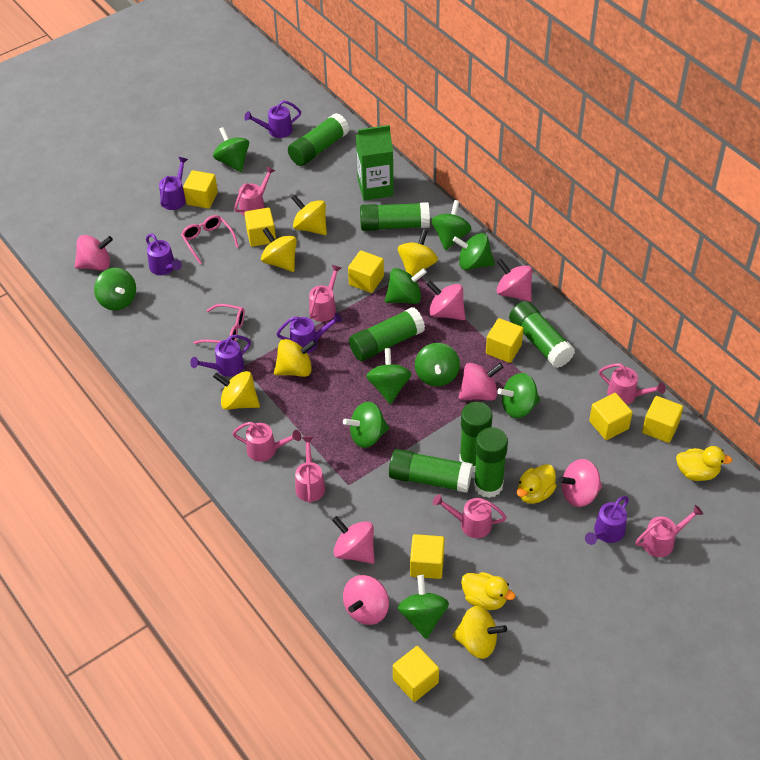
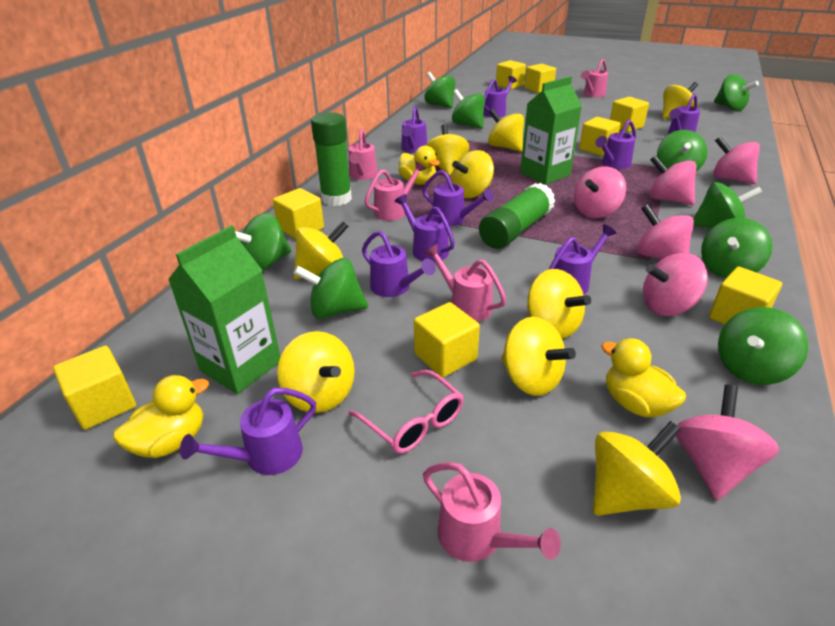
green carton: [356,125,394,201] = 1 -> [168,225,281,394] [520,76,582,185] = 2
green glue stick: [288,113,349,166] [349,307,425,361] [360,202,430,231] [389,449,473,493] [459,402,492,472] [474,427,508,498] [509,301,575,368] = 7 -> [311,112,352,206] [479,183,555,249] = 2
green spinning top: [94,268,136,310] [213,127,249,172] [343,402,389,448] [366,348,412,404] [385,268,427,304] [398,575,449,639] [415,343,460,387] [431,200,471,250] [453,233,495,270] [497,373,540,418] = 10 -> [235,213,292,271] [294,258,368,319] [424,72,455,108] [452,89,485,129] [657,130,708,171] [693,182,763,228] [701,218,772,278] [714,74,759,111] [718,307,808,385] = 9
pink glasses: [181,215,239,264] [193,304,245,344] = 2 -> [349,370,464,454] = 1
pink spinning top: [75,235,113,270] [332,516,375,564] [343,575,389,625] [427,280,466,320] [458,363,503,401] [497,259,532,302] [558,459,602,507] = 7 -> [574,166,626,218] [637,204,694,260] [643,253,708,316] [650,155,696,205] [676,385,779,500] [713,136,760,184] = 6
pink watering can: [232,422,301,462] [234,167,275,216] [295,436,325,503] [309,265,341,322] [433,494,507,538] [599,363,666,405] [635,505,703,557] = 7 -> [349,129,378,180] [364,161,426,221] [423,462,561,562] [424,244,506,321] [581,59,608,97] = 5
purple watering can: [146,233,182,275] [159,157,188,210] [190,335,251,377] [244,100,301,138] [276,313,342,353] [585,496,629,545] = 6 -> [180,388,316,475] [362,231,436,297] [394,194,455,262] [401,106,427,153] [422,170,494,226] [484,76,517,118] [548,224,616,295] [595,120,636,169] [668,94,700,134] = 9
yellow spinning top: [213,371,260,410] [261,227,297,272] [274,339,317,377] [292,195,327,235] [398,229,438,277] [452,606,507,659] = 6 -> [277,331,355,413] [294,221,349,279] [426,124,469,176] [452,150,494,198] [488,109,524,152] [501,317,576,396] [527,269,591,339] [593,421,681,516] [662,82,698,119] = 9

